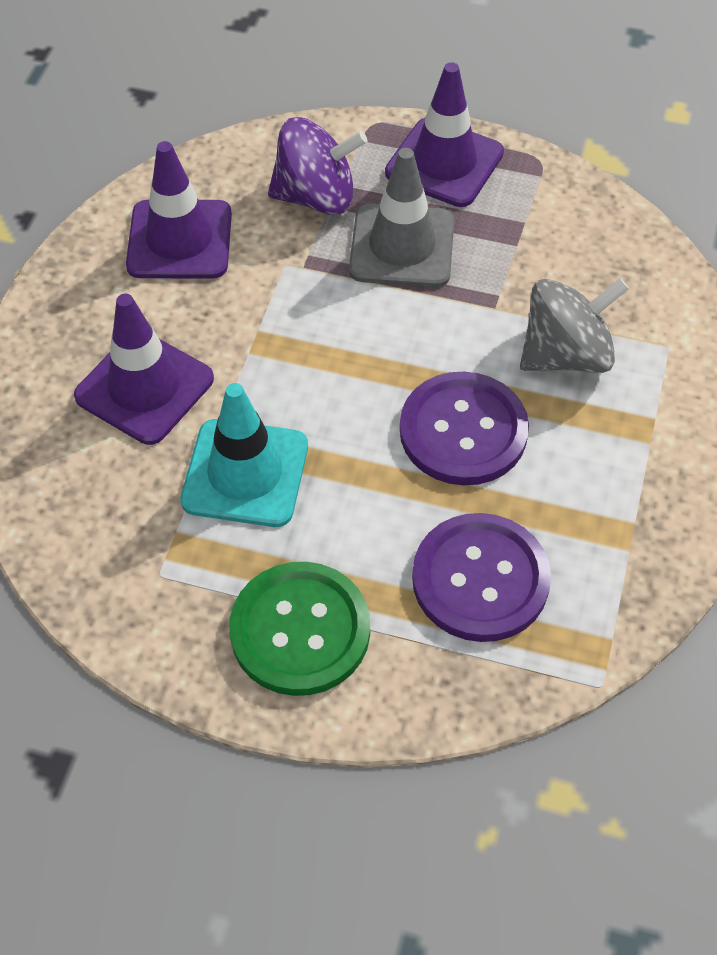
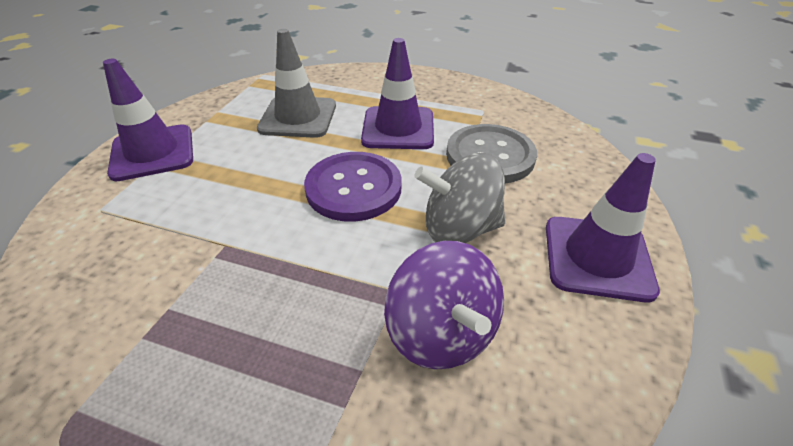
green button: [229,562,370,696] = 1 -> none = 0
grey button: none = 0 -> [446,124,537,184] = 1
purple button: [400,371,529,485] [412,513,551,642] = 2 -> [304,152,402,222] = 1
turquoise traffic cone: [180,383,308,527] = 1 -> none = 0

